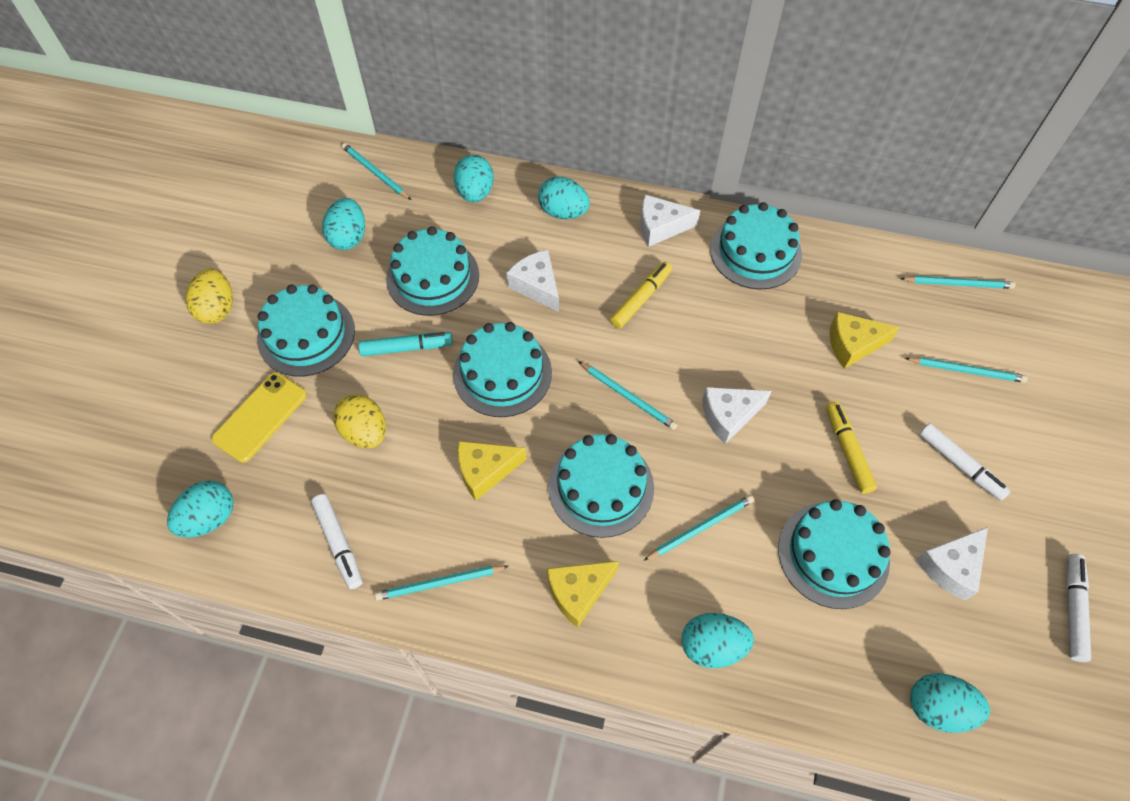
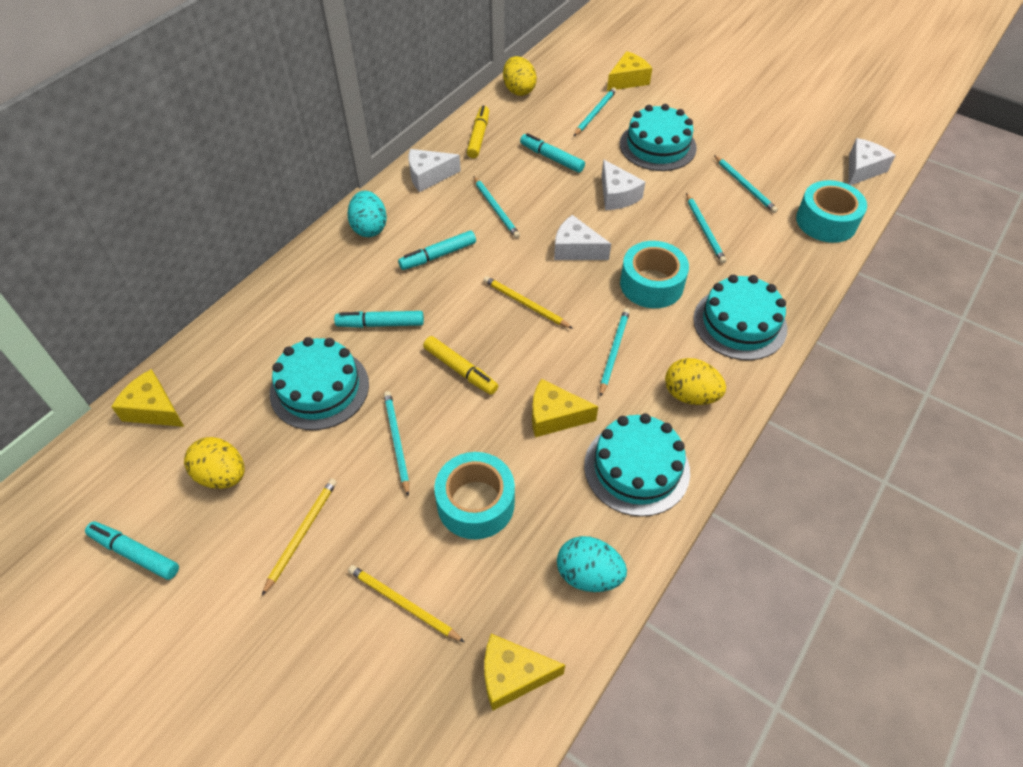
turquoise cake: [257,284,355,377] [386,226,479,316] [453,322,552,417] [548,434,654,538] [710,202,802,290] [778,499,891,609] = 6 -> [270,337,369,430] [584,413,690,517] [620,104,697,171] [693,275,787,360] = 4
turquoise egg: [167,480,234,538] [322,198,365,250] [453,154,494,202] [538,177,590,219] [681,613,754,668] [910,673,990,733] = 6 -> [347,191,387,237] [557,536,627,592] = 2
turquoise marker: [358,332,453,356] = 1 -> [85,521,179,580] [334,311,424,328] [398,230,476,270] [520,133,585,173] = 4
turquoise tape: none = 0 -> [434,452,515,539] [620,241,689,308] [796,180,867,243] = 3
white marker: [311,494,363,589] [919,423,1010,501] [1066,554,1091,662] = 3 -> none = 0
yellow cheese: [458,441,527,501] [547,561,619,628] [830,312,900,369] = 3 -> [111,369,184,427] [484,634,565,710] [532,379,598,437] [607,51,652,91] = 4
yellow egg: [185,269,233,324] [333,394,386,448] = 2 -> [184,437,245,489] [503,56,537,96] [665,358,726,405] = 3
yellow pencil: none = 0 -> [262,479,337,595] [348,565,464,642] [483,276,573,329] = 3
yellow phone: [211,372,307,463] = 1 -> none = 0

